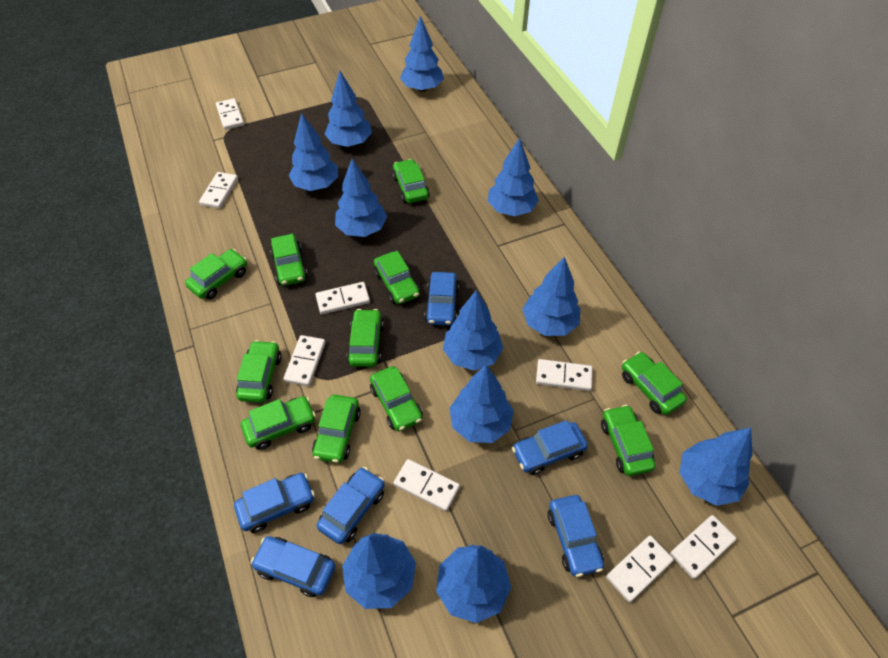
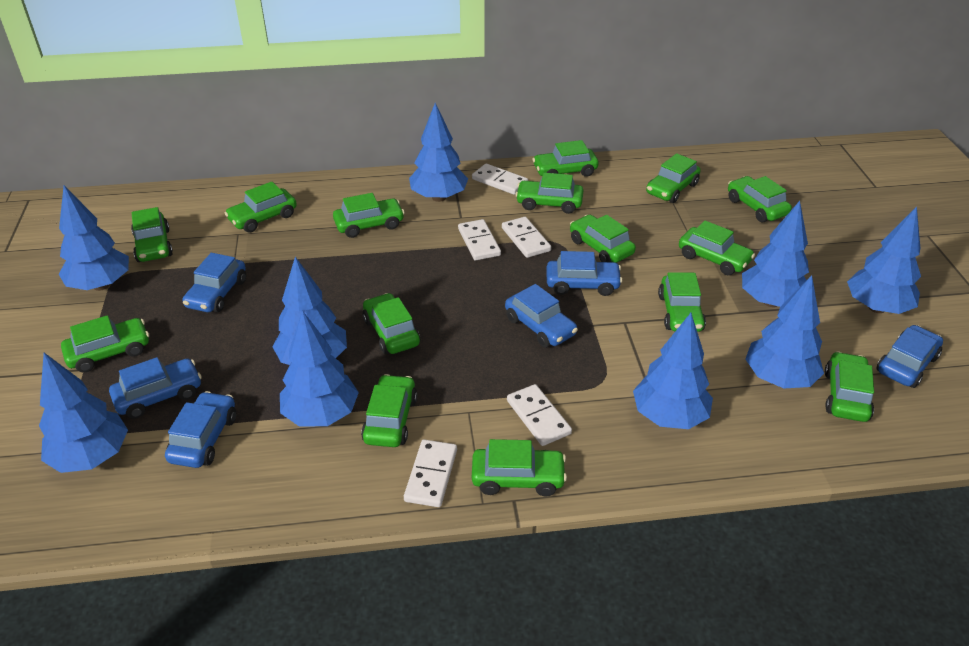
blue tree: [289,113,338,191] [325,70,372,147] [335,158,387,237] [342,533,416,609] [400,16,444,92] [436,545,511,623] [443,290,503,371] [449,365,514,443] [488,138,539,216] [522,257,580,336] [679,428,753,506] = 11 -> [39,353,128,473] [59,186,129,291] [272,257,347,365] [280,310,359,427] [409,103,468,202] [633,313,713,429] [742,201,809,307] [745,275,824,389] [847,206,921,314] = 9
green car: [185,249,247,299] [236,340,282,403] [241,396,316,450] [270,234,308,286] [312,395,361,463] [347,309,384,367] [370,366,423,431] [374,251,420,304] [392,159,430,203] [601,405,656,476] [622,352,687,415] = 11 -> [61,315,149,373] [131,207,173,262] [224,182,297,233] [333,193,405,238] [361,374,417,447] [363,293,420,354] [472,439,567,497] [515,173,583,214] [533,140,598,177] [570,215,636,263] [646,153,701,203] [658,272,706,332] [679,220,755,275] [728,176,792,222] [825,351,874,422] = 15
white domino: [199,172,238,209] [216,98,244,130] [283,335,326,386] [315,282,370,314] [394,459,460,511] [536,359,593,391] [606,536,674,602] [670,515,736,579] = 8 -> [404,439,457,507] [458,219,501,260] [472,164,528,195] [502,217,551,258] [507,384,572,446] = 5

